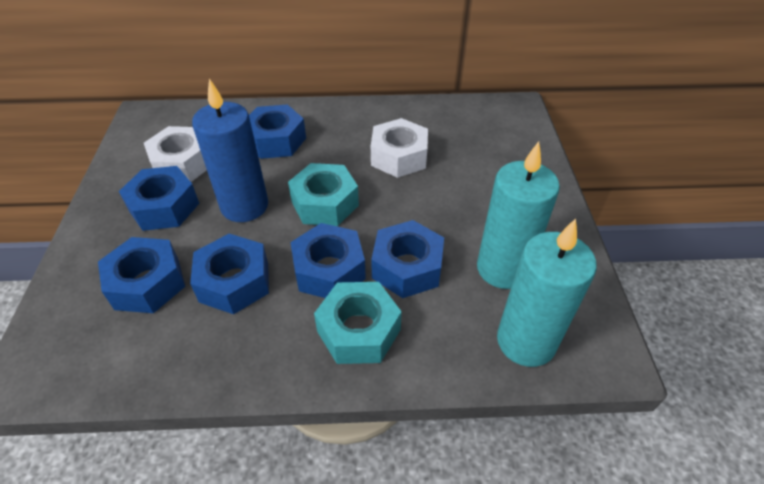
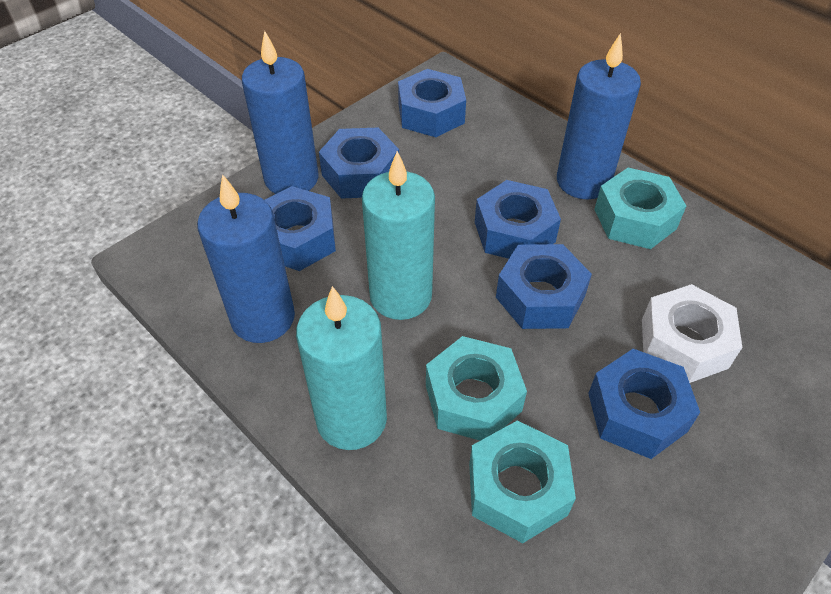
blue candle: [192,79,268,222] = 1 -> [197,174,295,343] [242,31,319,194] [557,33,641,200] = 3
turquoise nut: [288,163,359,226] [314,282,402,364] = 2 -> [426,336,527,441] [469,420,576,543] [594,168,686,249] = 3
white nut: [144,126,207,182] [371,118,428,178] = 2 -> [642,284,742,383] = 1

